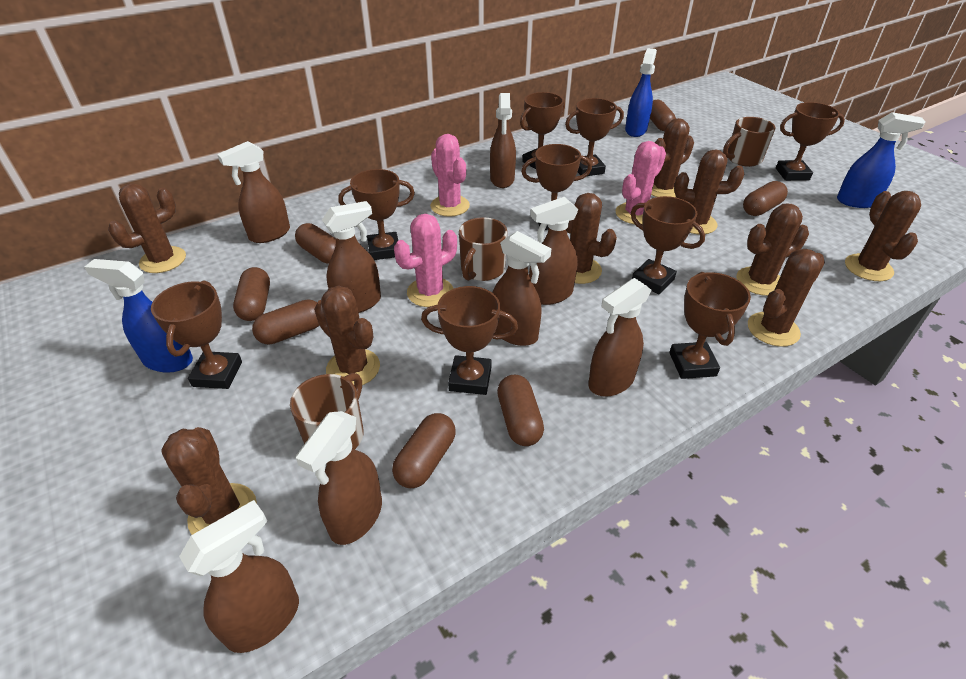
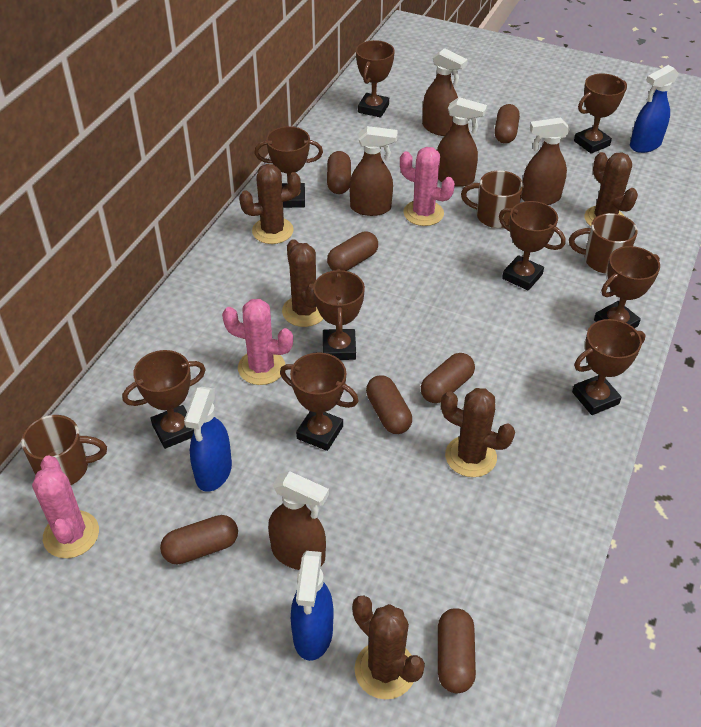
brown cactus: [108,183,186,273] [161,427,257,535] [314,286,380,385] [567,193,617,284] [651,118,694,197] [674,149,744,234] [737,204,809,296] [748,249,825,347] [845,191,921,281] = 9 -> [239,164,301,244] [282,239,323,327] [352,596,425,699] [441,388,515,477] [584,152,638,226] = 5
brown spray bottle: [179,500,299,653] [217,141,290,243] [296,411,382,545] [322,201,381,313] [490,93,516,188] [492,231,552,346] [529,197,579,305] [588,278,651,397] = 8 -> [268,471,329,570] [350,126,397,216] [422,48,468,136] [437,97,487,187] [521,117,570,205] = 5

